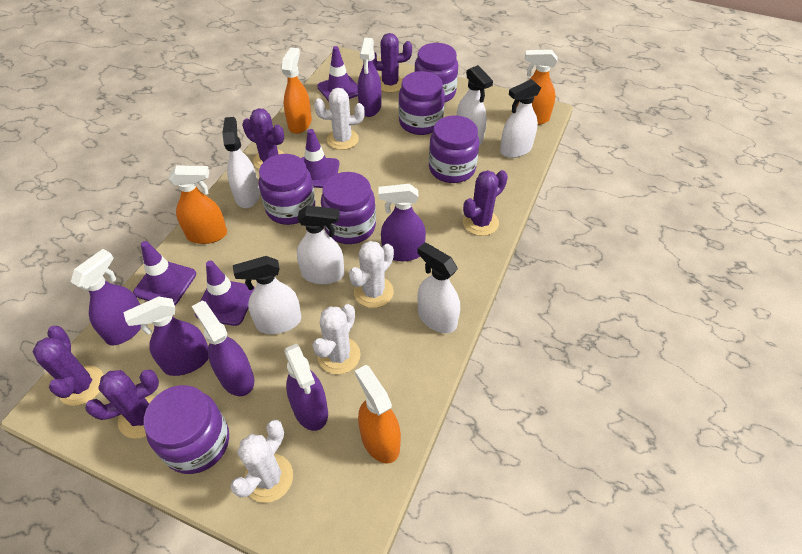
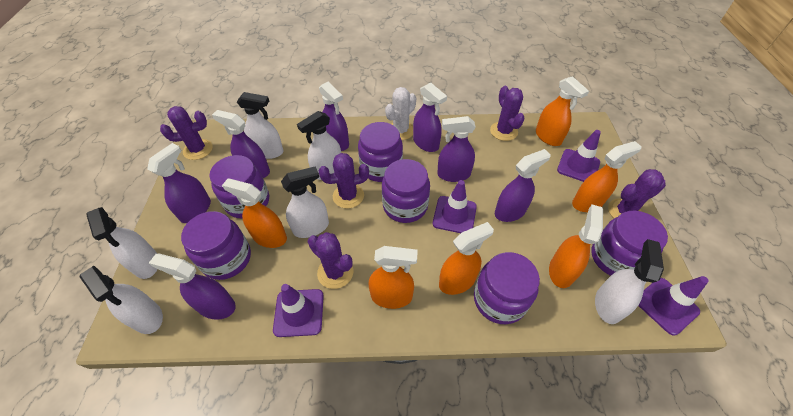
orange spray bottle: [169,165,227,244] [282,47,312,134] [355,365,401,463] [516,50,557,125] = 4 -> [222,179,287,248] [369,246,418,309] [439,222,494,295] [536,76,589,146] [549,205,603,288] [572,141,642,212] = 6
purple spray bottle: [71,249,141,345] [123,297,209,376] [192,300,254,396] [284,344,328,431] [357,38,381,117] [378,184,426,261] = 6 -> [147,143,211,223] [149,254,236,320] [212,110,270,178] [319,82,349,151] [413,83,447,152] [437,116,476,182] [495,149,551,222] = 7
white cactus: [231,420,293,503] [312,304,361,374] [314,88,365,150] [349,241,394,308] = 4 -> [385,87,416,140] = 1

